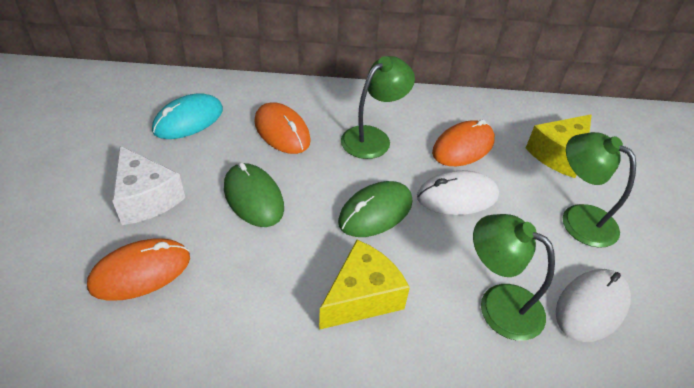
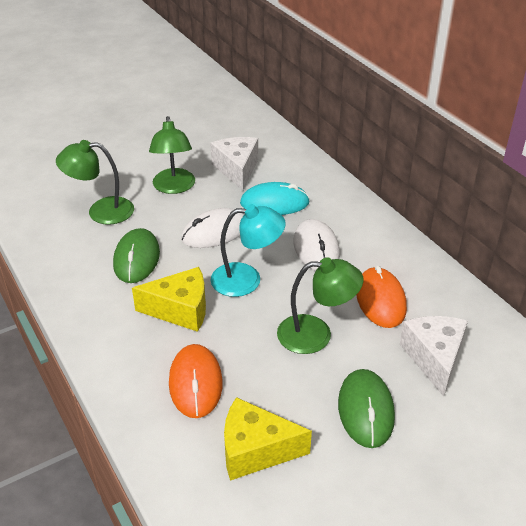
orange mouse: [87,238,190,301] [254,102,311,154] [432,119,495,166] = 3 -> [169,344,223,418] [357,266,407,328] = 2
turquoise lamp: none = 0 -> [210,204,286,297] = 1
white cheese: [112,146,185,225] = 1 -> [210,137,258,191] [400,316,468,397] = 2

